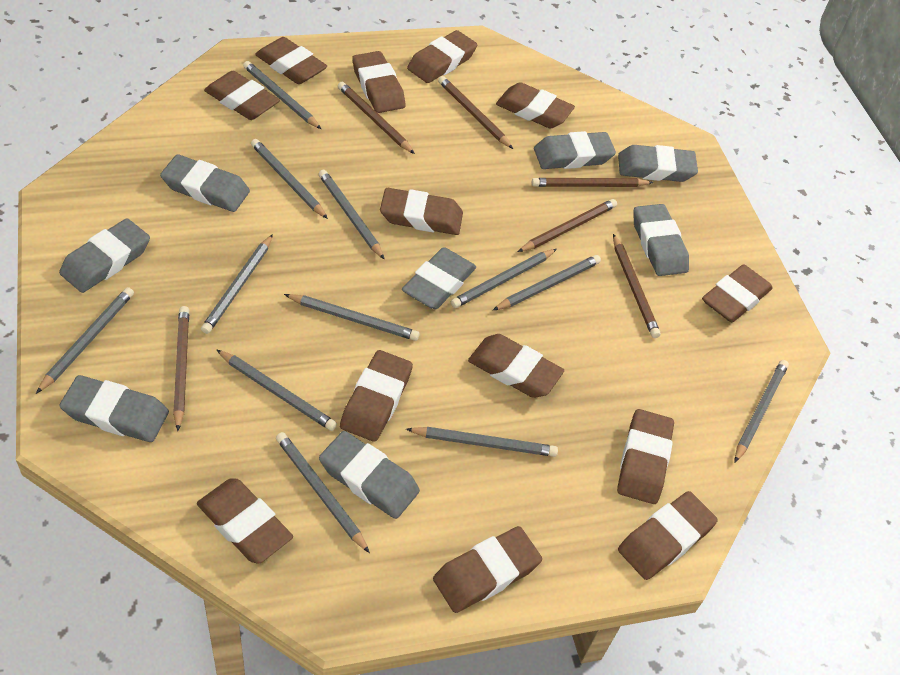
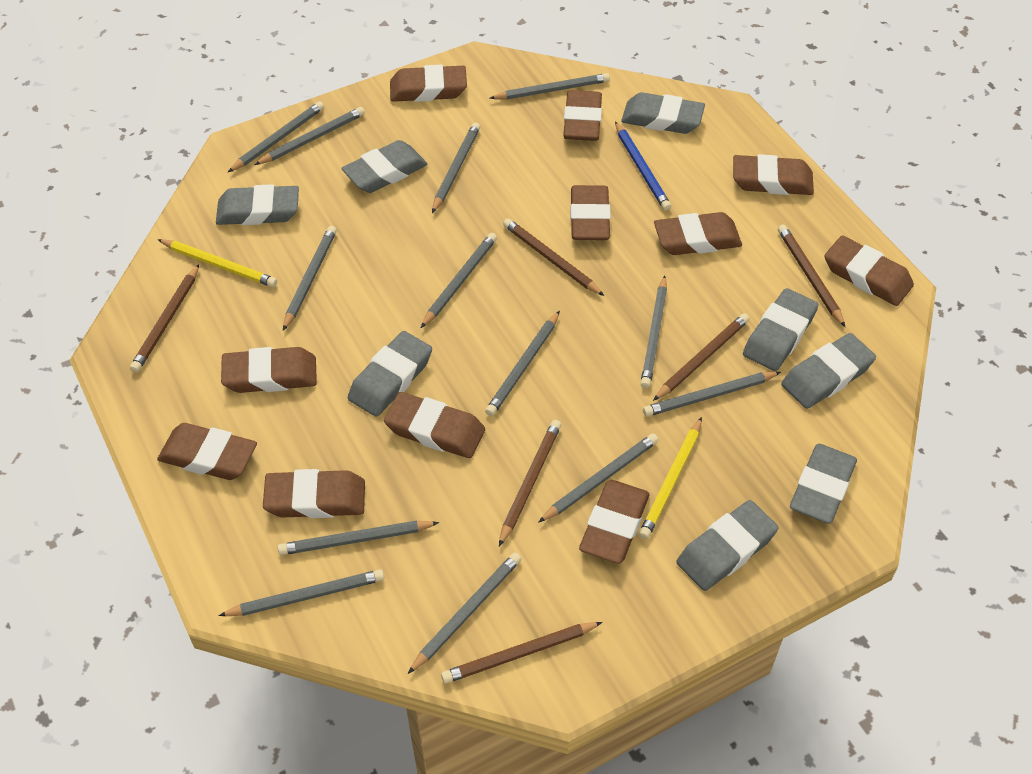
blue pencil: none = 0 -> [615,122,671,211] = 1
brown eraser: [197,478,293,564] [204,71,280,120] [255,37,327,84] [340,350,413,442] [352,51,406,113] [380,188,463,235] [407,30,477,83] [433,526,542,613] [468,334,564,398] [496,82,575,128] [617,409,674,504] [618,491,718,580] [702,265,773,322] = 13 -> [157,423,257,480] [221,347,317,393] [263,469,365,518] [384,392,485,458] [390,65,467,102] [563,90,602,141] [570,185,611,240] [579,480,649,564] [654,212,742,255] [733,154,814,195] [824,236,914,306] = 11
grey pencil: [36,287,134,394] [201,234,273,334] [216,349,337,431] [243,61,321,129] [251,139,328,219] [276,432,370,553] [284,294,419,341] [319,170,385,260] [406,427,558,457] [451,249,557,308] [493,255,601,310] [734,360,789,463] = 12 -> [219,569,384,616] [228,101,324,172] [254,107,365,165] [278,520,439,555] [283,226,337,331] [408,552,521,674] [421,233,497,328] [432,123,480,213] [485,311,560,416] [490,73,610,100] [538,434,658,523] [640,276,667,388] [643,372,781,417] = 13
yellow pencil: none = 0 -> [157,239,277,287] [639,417,702,539] = 2

